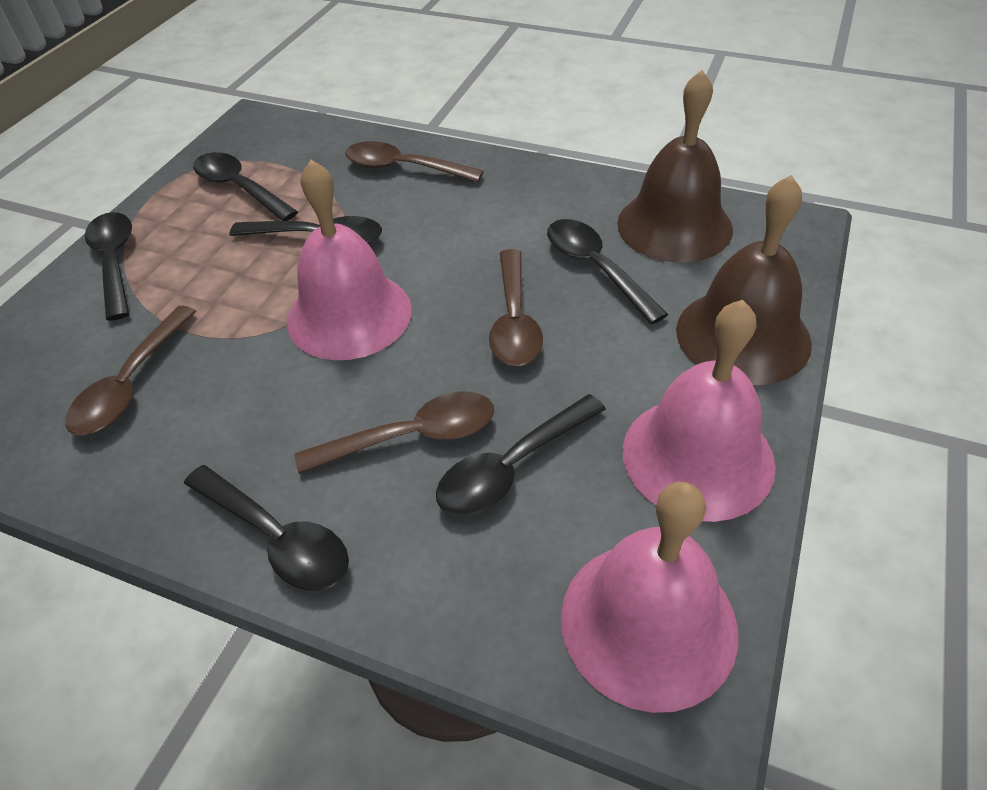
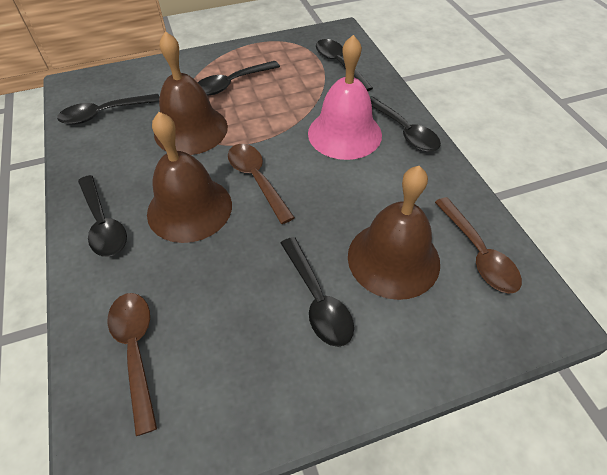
brown bell: [617,70,733,263] [676,175,812,385] = 2 -> [147,112,232,243] [154,31,228,155] [348,166,440,300] = 3
brown spoon: [65,306,196,435] [295,392,494,474] [345,141,484,182] [489,249,543,366] = 4 -> [108,293,157,436] [228,144,295,224] [435,197,522,294] = 3
pink bell: [287,160,412,360] [561,482,738,713] [623,300,776,522] = 3 -> [308,35,382,160] = 1

